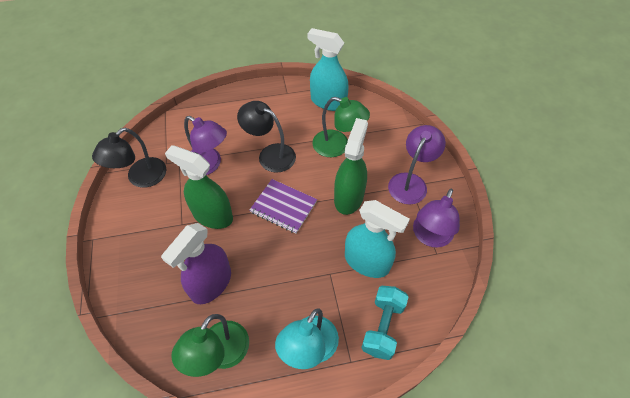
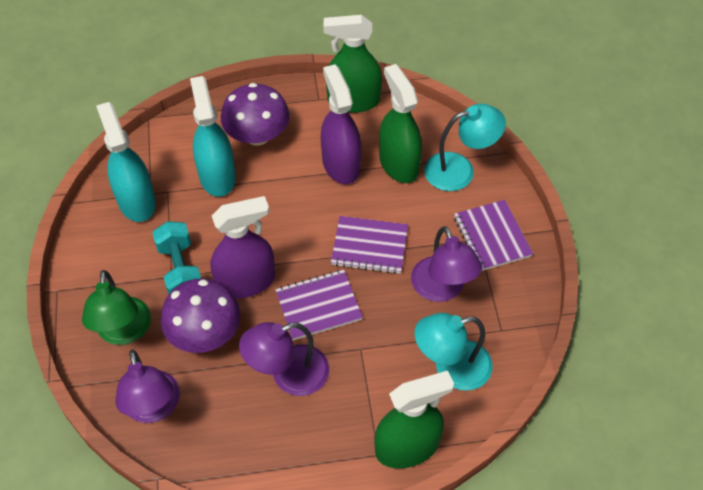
black lamp: [92,128,167,188] [237,101,296,173] = 2 -> none = 0
green lamp: [171,314,249,377] [313,97,370,157] = 2 -> [82,270,151,345] = 1
green spray bottle: [165,145,233,229] [334,118,368,215] = 2 -> [324,15,382,113] [374,371,454,469] [379,64,422,183] = 3
purple mushroom: none = 0 -> [161,278,240,353] [221,83,289,146] = 2
purple notebook: [250,179,317,234] = 1 -> [275,270,363,340] [331,216,408,274] [454,200,533,271] = 3
purple spray bottle: [161,223,231,304] = 1 -> [210,196,275,299] [321,64,362,184] = 2
turquoise lamp: [275,308,339,369] = 1 -> [415,313,493,391] [424,104,506,191] = 2

